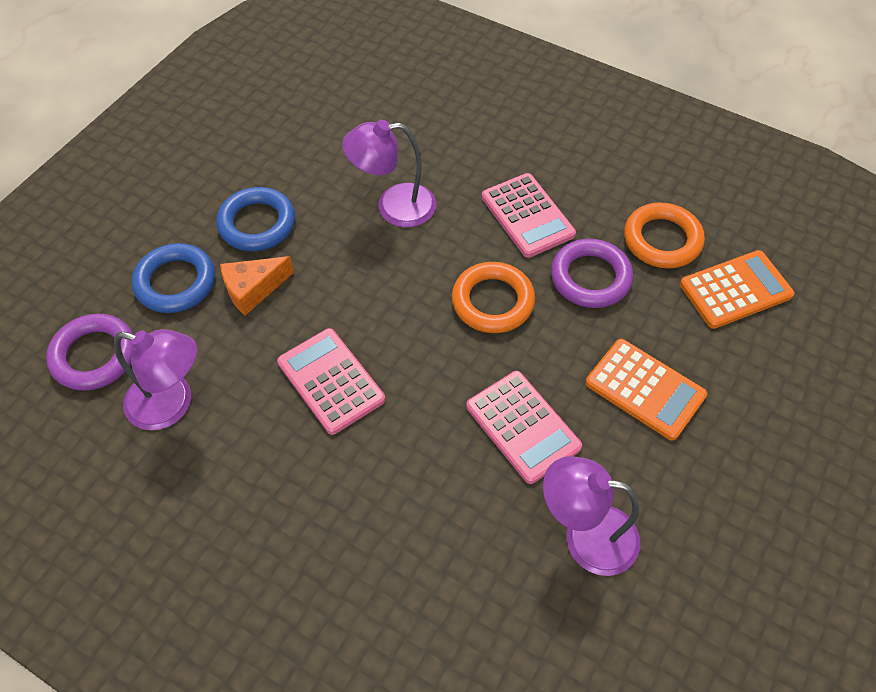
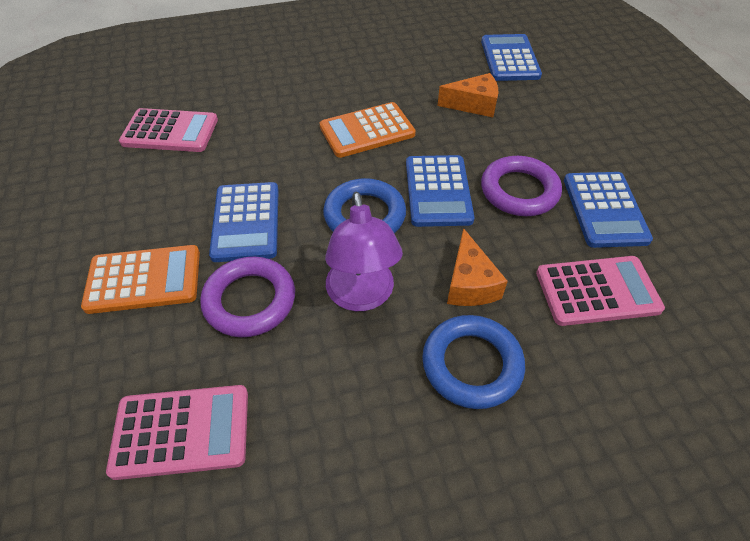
blue calculator: none = 0 -> [209,182,279,262] [406,155,474,227] [481,34,542,81] [564,172,653,248] = 4
orange cheese: [220,256,294,316] = 1 -> [438,73,498,117] [447,228,508,306] = 2
orange ring: [452,262,535,333] [624,202,705,268] = 2 -> none = 0
purple lamp: [114,329,197,430] [342,120,436,227] [543,456,640,576] = 3 -> [325,192,403,311] = 1

